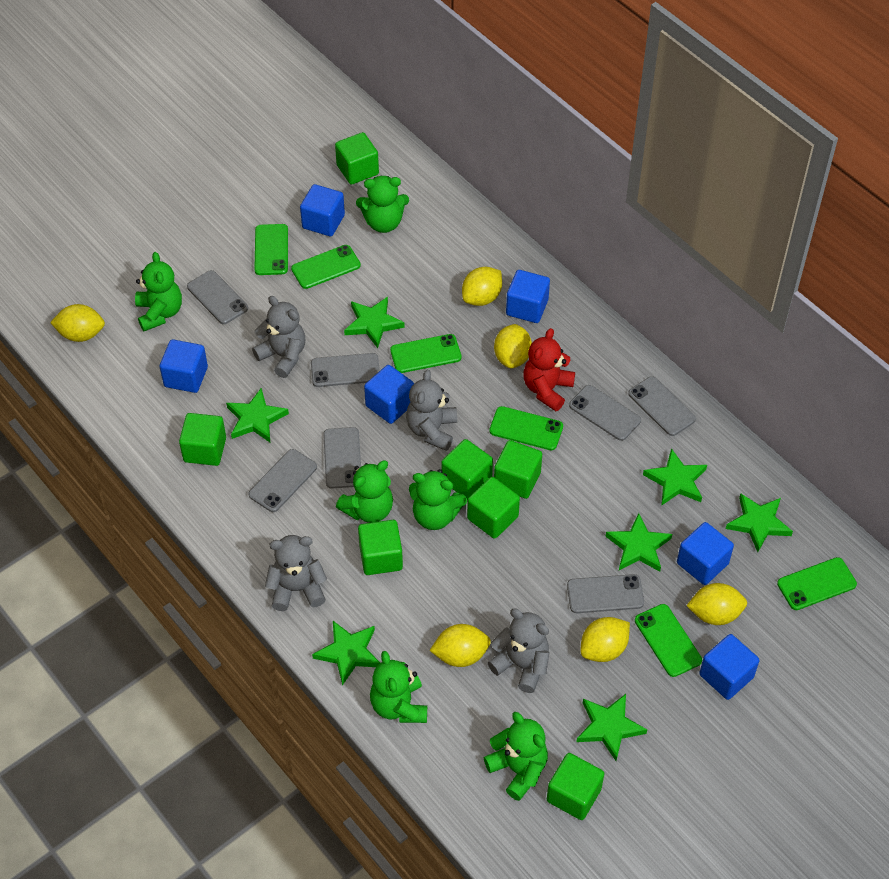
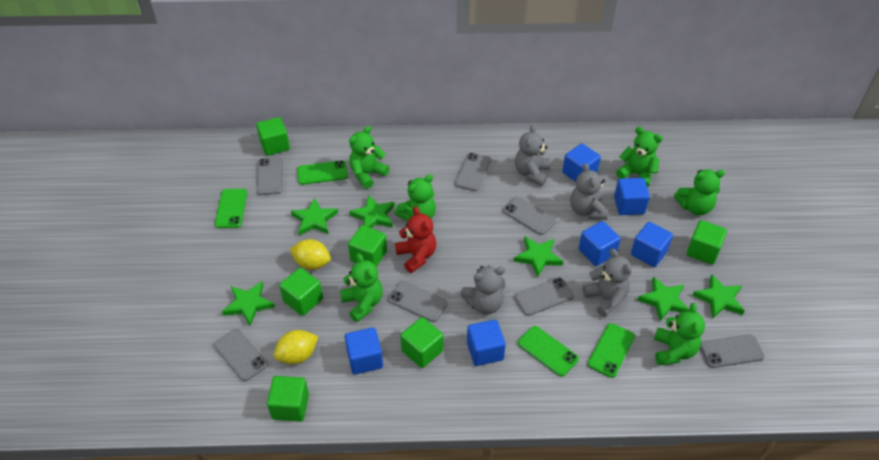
green cube: [179,413,226,466] [335,132,379,185] [358,520,403,575] [442,439,493,500] [467,477,520,539] [494,440,542,499] [547,753,604,820] = 7 -> [256,117,290,156] [267,376,309,422] [279,268,323,316] [348,225,387,267] [400,317,443,368] [687,220,727,265] = 6
green phone: [254,224,288,275] [291,245,361,289] [390,334,461,373] [489,406,563,450] [635,604,702,677] [777,557,857,610] = 6 -> [215,189,247,228] [297,161,348,185] [518,326,579,377] [588,323,635,378] = 4
green star: [226,388,289,442] [312,621,380,685] [344,297,405,348] [577,694,647,761] [605,513,672,572] [643,448,707,506] [726,493,793,552] = 7 -> [222,281,275,326] [291,198,338,235] [349,195,395,228] [514,237,563,277] [637,276,690,321] [692,274,744,319] = 6
yellow lemon: [50,304,105,342] [429,624,491,667] [462,267,502,306] [494,324,532,368] [580,617,630,662] [686,583,747,625] = 6 -> [273,330,318,364] [290,239,331,270] = 2

